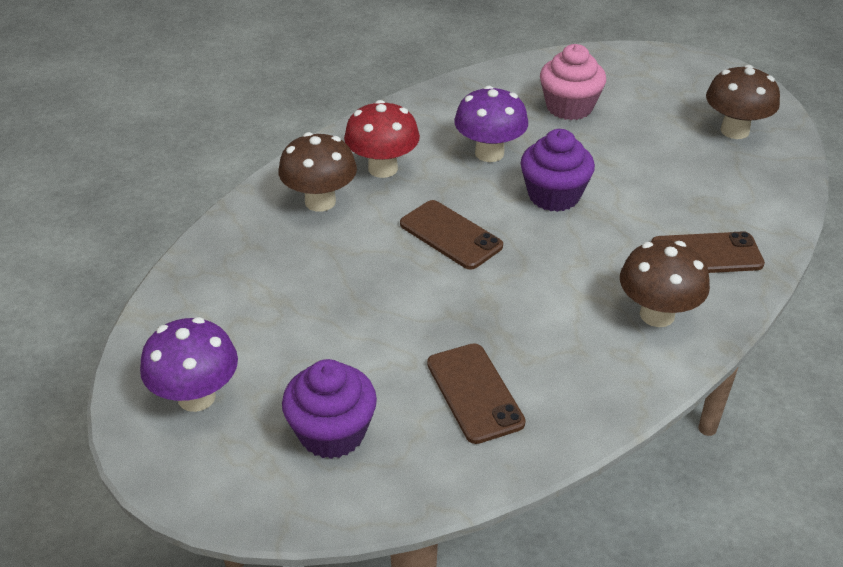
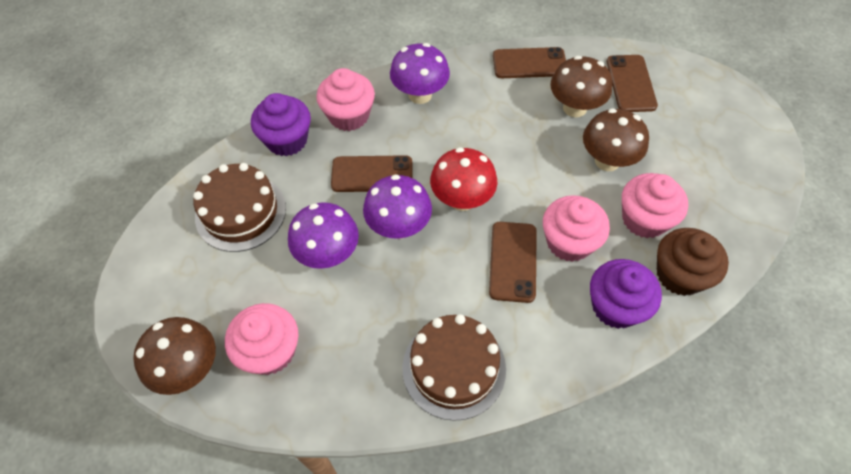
brown cake: none = 0 -> [193,163,286,252] [402,314,506,421] = 2
brown cupcake: none = 0 -> [657,228,729,296] = 1
brown phone: [400,200,503,270] [427,343,526,444] [651,231,765,273] = 3 -> [331,155,412,192] [489,222,537,303] [493,47,566,78] [607,55,658,112] = 4
pink cupcake: [540,44,606,120] = 1 -> [225,303,299,375] [316,68,375,131] [543,195,610,262] [622,173,688,238] = 4
purple mushroom: [140,317,238,412] [454,86,528,162] = 2 -> [288,202,359,269] [363,174,432,239] [390,43,450,104] = 3

